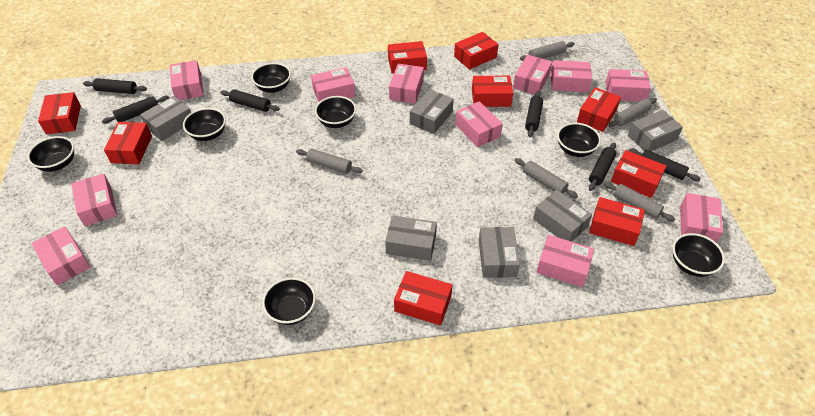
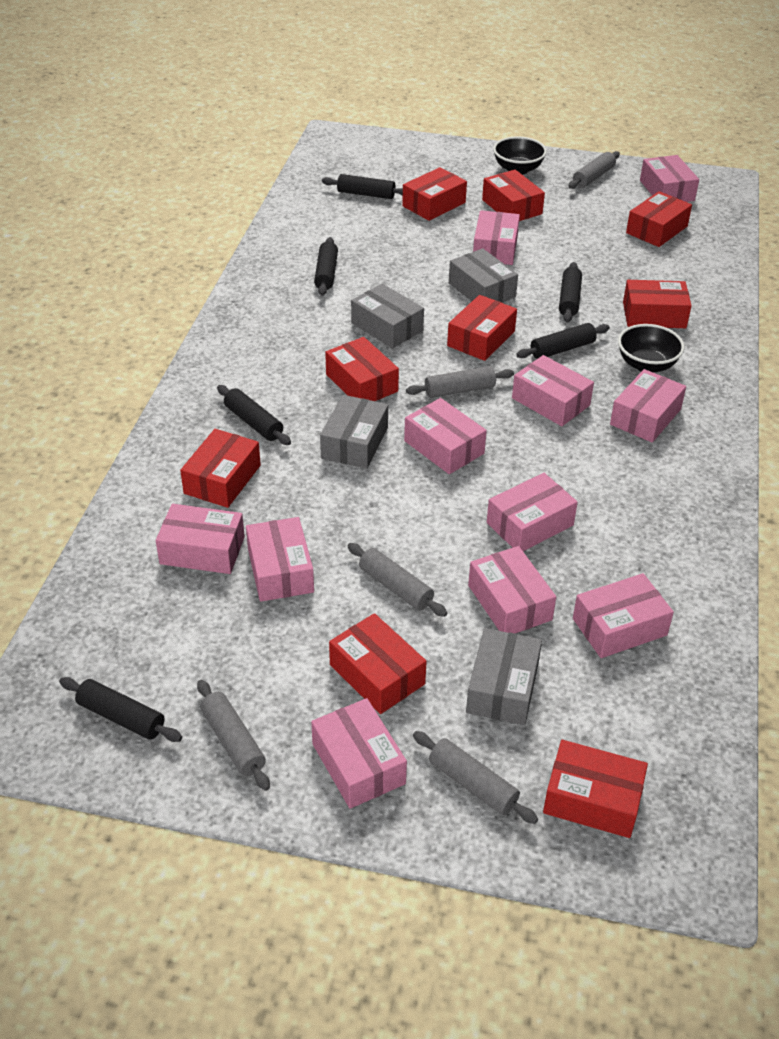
black bowl: [27,136,74,172] [183,108,226,141] [251,63,291,93] [262,277,316,325] [315,96,356,128] [557,123,601,157] [672,233,725,277] = 7 -> [493,136,547,175] [618,324,685,373] = 2
grey box: [140,96,191,141] [385,216,437,261] [410,89,454,134] [479,227,520,278] [533,190,592,242] [628,110,683,151] = 6 -> [320,395,388,469] [351,284,424,348] [449,248,518,303] [466,628,542,725] = 4

